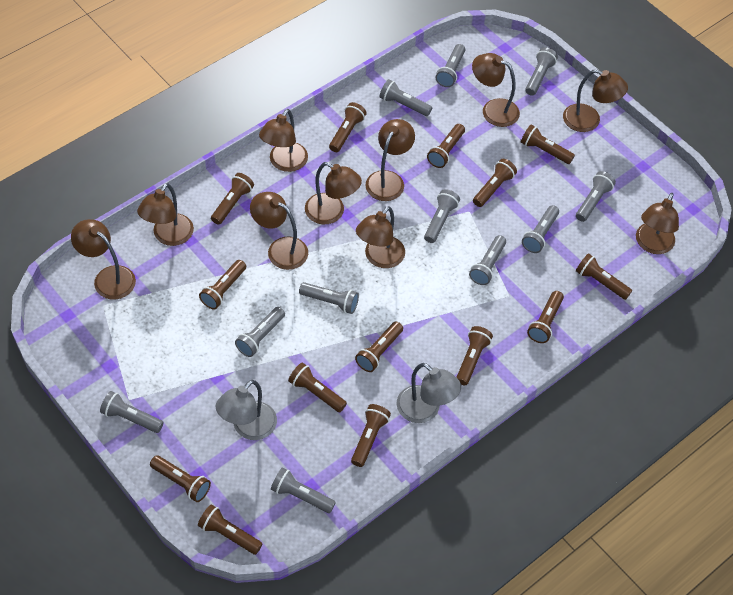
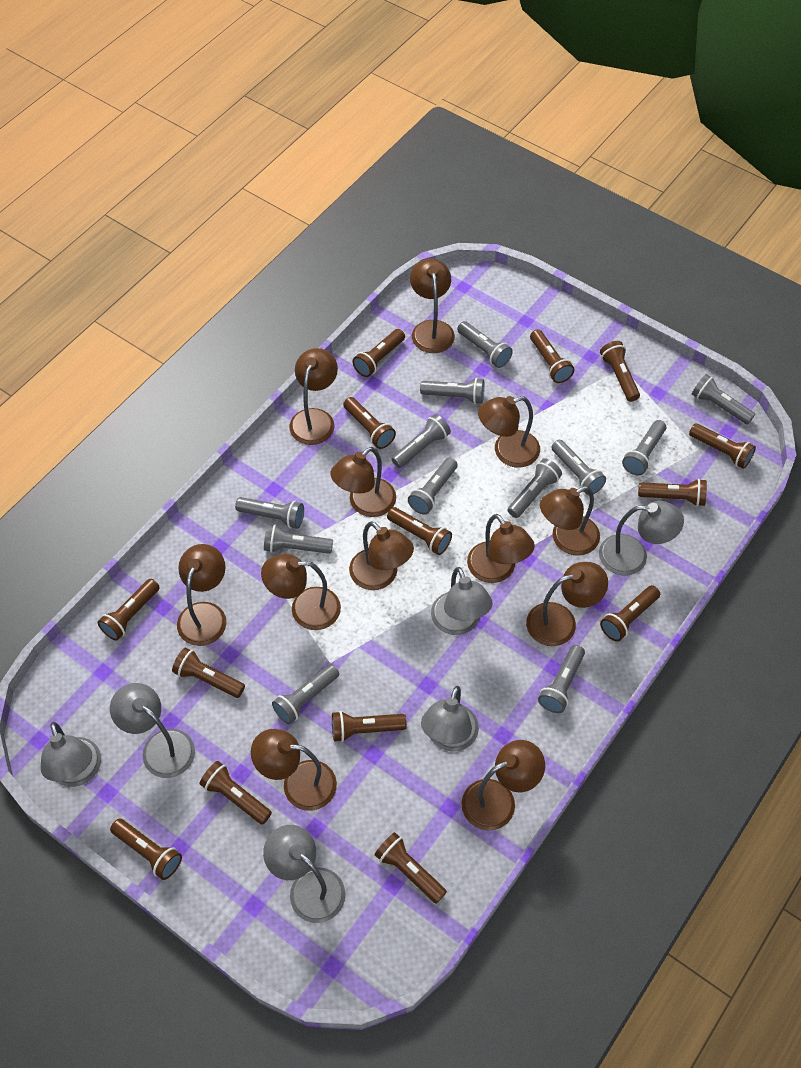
brown lamp: [71,219,136,300] [137,183,194,246] [250,192,308,270] [259,109,308,172] [305,162,362,224] [356,206,405,268] [366,119,415,201] [472,53,520,127] [563,69,628,132] [636,193,679,254] = 10 -> [177,544,226,646] [251,729,337,811] [261,554,341,630] [289,348,338,445] [330,447,396,517] [349,521,414,590] [410,259,455,353] [461,740,545,830] [467,514,535,583] [478,396,540,468] [526,562,608,646] [540,486,600,556] = 12
grey flashlight: [100,391,164,433] [235,307,285,357] [271,468,336,513] [299,282,359,314] [379,79,432,116] [424,189,460,243] [436,44,465,87] [469,235,506,285] [522,205,559,253] [525,47,558,95] [576,171,616,222] = 11 -> [235,497,304,529] [264,525,333,554] [272,664,339,724] [391,414,451,468] [408,458,458,515] [420,378,484,404] [457,321,513,368] [508,458,562,518] [538,645,585,713] [551,440,606,495] [622,420,666,475] [692,374,755,424] = 12
grey lamp: [215,380,277,440] [397,363,461,423] = 2 -> [41,722,101,787] [110,683,195,778] [263,825,345,923] [421,686,479,752] [431,567,492,635] [599,501,684,575] = 6

